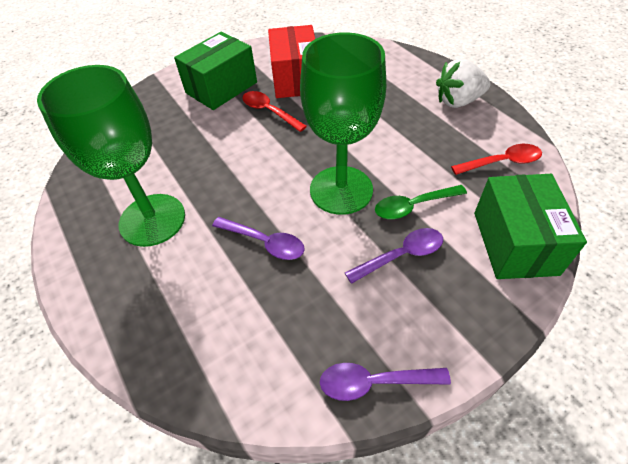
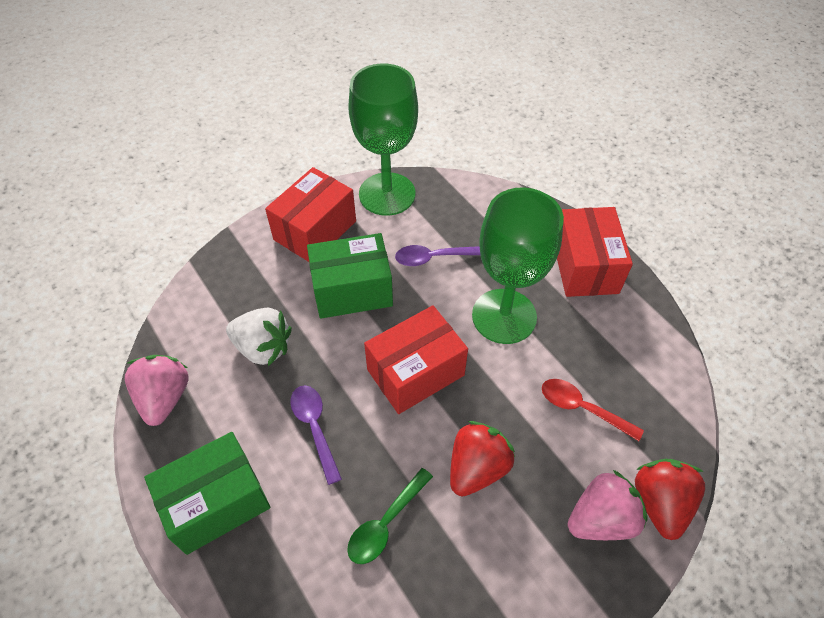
pink strawberry: none = 0 -> [125,355,189,426] [568,470,648,540] = 2
purple spoon: [212,217,305,260] [320,363,451,401] [345,228,443,284] = 3 -> [290,385,342,485] [395,245,480,266] = 2
red box: [268,25,315,98] = 1 -> [265,167,356,262] [364,305,468,414] [557,207,633,297] = 3
red spoon: [242,91,307,132] [451,144,542,175] = 2 -> [542,379,644,441] = 1
red strawberry: none = 0 -> [450,421,515,497] [635,459,705,540] = 2

